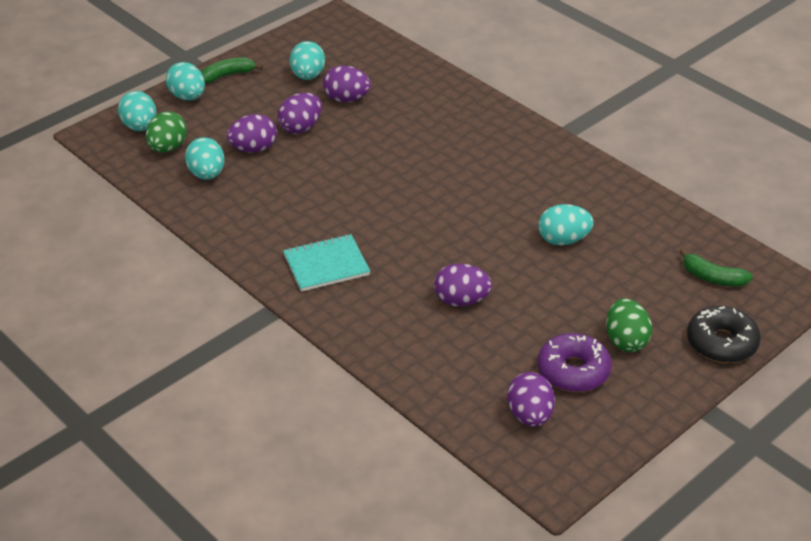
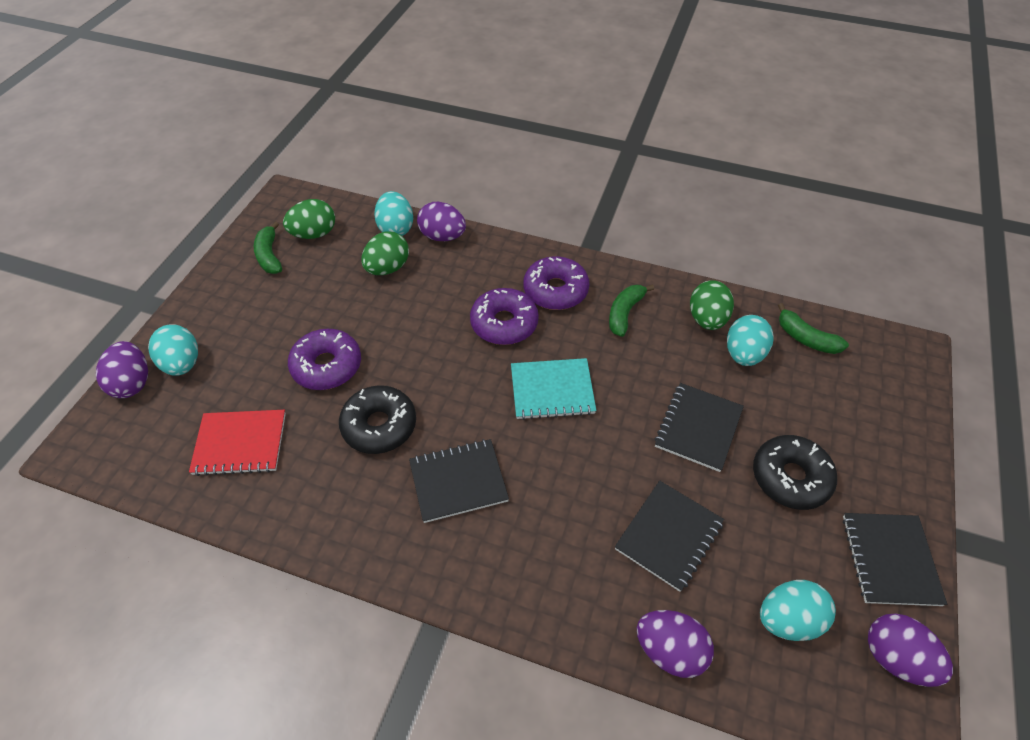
black donut: [687,306,761,363] = 1 -> [339,385,416,454] [753,435,837,510] = 2
black notebook: none = 0 -> [409,439,509,523] [615,481,724,592] [655,383,744,472] [843,513,947,606] = 4
green banana: [201,57,263,83] [679,248,753,287] = 2 -> [254,222,282,274] [609,284,654,337] [778,303,849,354] = 3
green egg: [146,111,187,153] [606,298,652,352] = 2 -> [283,199,335,239] [361,231,409,275] [690,280,734,330] = 3
purple donut: [538,333,612,392] = 1 -> [288,329,361,390] [470,288,539,345] [523,256,589,310] = 3
purple egg: [227,114,277,153] [278,93,322,134] [323,66,371,102] [434,264,492,306] [507,372,555,427] = 5 -> [96,341,148,398] [417,202,466,241] [637,610,714,678] [868,613,953,687] = 4
red notebook: none = 0 -> [189,410,286,476] = 1
turquoise egg: [118,91,157,131] [166,62,205,100] [185,137,225,180] [290,41,325,80] [538,204,594,245] = 5 -> [148,324,198,376] [374,191,413,236] [727,315,774,366] [760,580,836,641] = 4

